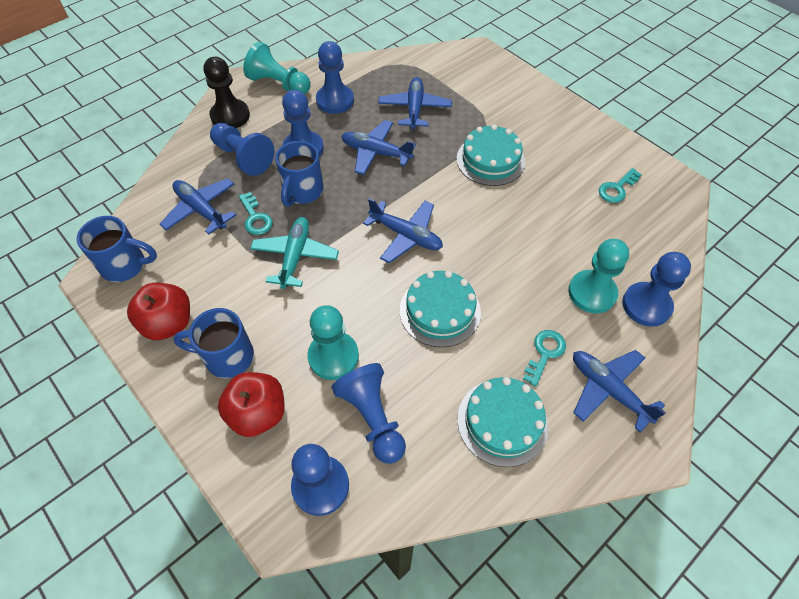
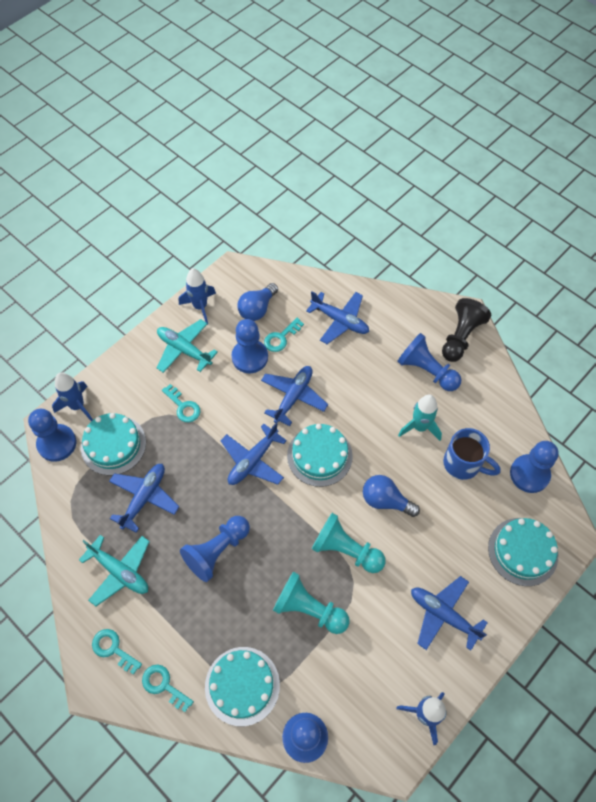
blue light bulb: none = 0 -> [237,283,278,321] [363,475,420,517] = 2
blue mug: [77,216,157,282] [173,308,254,378] [275,141,324,207] = 3 -> [443,428,501,480] = 1
blue rocket: none = 0 -> [52,372,93,421] [179,268,216,325] [396,692,447,745] = 3
red apple: [127,283,190,340] [218,372,285,437] = 2 -> none = 0
turquoise cake: [400,271,481,347] [456,124,525,186] [457,377,549,467] = 3 -> [81,413,146,475] [205,647,280,726] [287,424,353,487] [488,518,558,586] = 4
turquoise key: [239,192,273,235] [523,330,566,386] [599,168,642,203] = 3 -> [92,629,142,675] [142,664,194,712] [162,384,200,422] [264,318,304,352] = 4
turquoise pawn: [243,42,310,94] [307,305,359,380] [568,239,629,313] = 3 -> [273,572,350,634] [312,513,386,573] = 2
turquoise plane: [250,217,339,289] = 1 -> [79,535,150,606] [157,319,218,373] = 2
turquoise rocket: none = 0 -> [398,395,442,441] = 1

